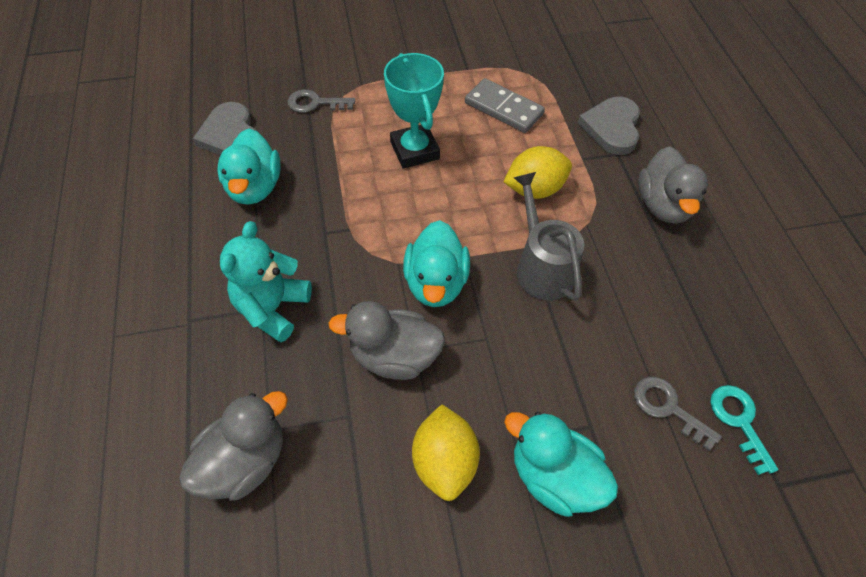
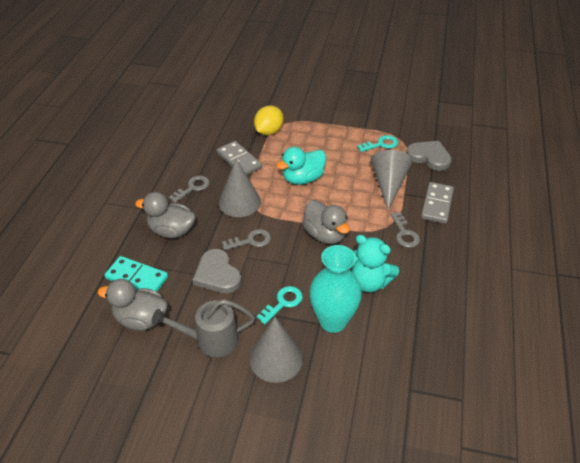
grey cone: none = 0 -> [219,158,261,217] [250,317,303,383] [371,150,413,210] = 3
grey domino: [465,78,545,133] = 1 -> [217,141,262,175] [421,182,454,224] = 2
grey key: [288,89,355,113] [634,377,722,451] = 2 -> [169,176,210,203] [222,229,271,251] [390,212,420,248] = 3
turquoise domino: none = 0 -> [105,256,168,292] = 1
turquoise duck: [217,129,281,205] [403,220,470,307] [504,412,618,517] = 3 -> [276,147,326,185] = 1
turquoise key: [710,385,779,475] = 1 -> [257,286,303,324] [357,135,398,152] = 2
turquoise trophy: [384,53,444,169] = 1 -> none = 0
turquoise vase: none = 0 -> [309,245,362,333] = 1
yellow lemon: [412,404,480,501] [504,146,572,199] = 2 -> [254,105,284,135] = 1

